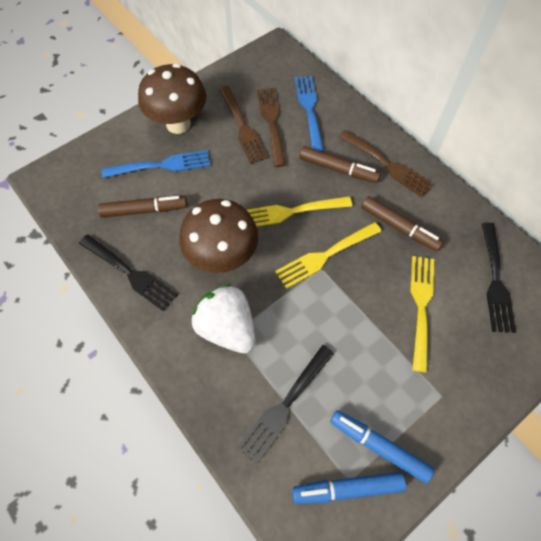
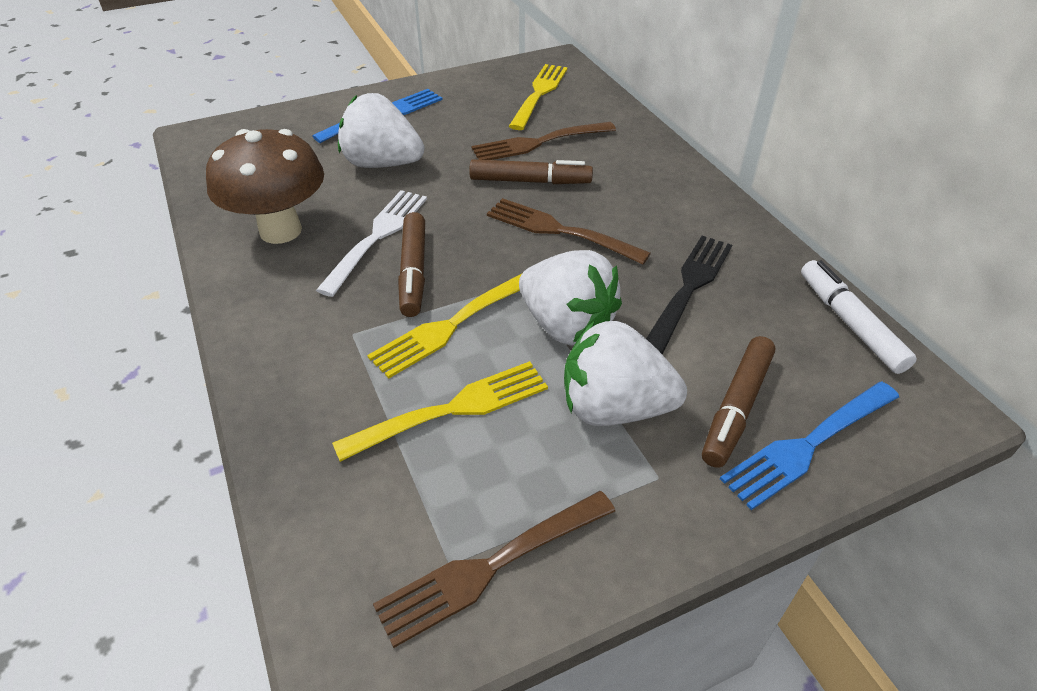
black fork: [79,235,178,311] [237,345,334,464] [482,223,516,333] = 3 -> [646,236,732,354] = 1
blue marker: [292,472,406,504] [330,410,434,484] = 2 -> none = 0
brown mushroom: [138,64,206,134] [179,199,259,273] = 2 -> [206,129,324,244] = 1
white fork: none = 0 -> [316,190,427,297] = 1
white marker: none = 0 -> [801,260,917,374] = 1
white strawberry: [192,284,256,353] = 1 -> [338,93,424,168] [519,250,622,346] [564,321,687,426] = 3

